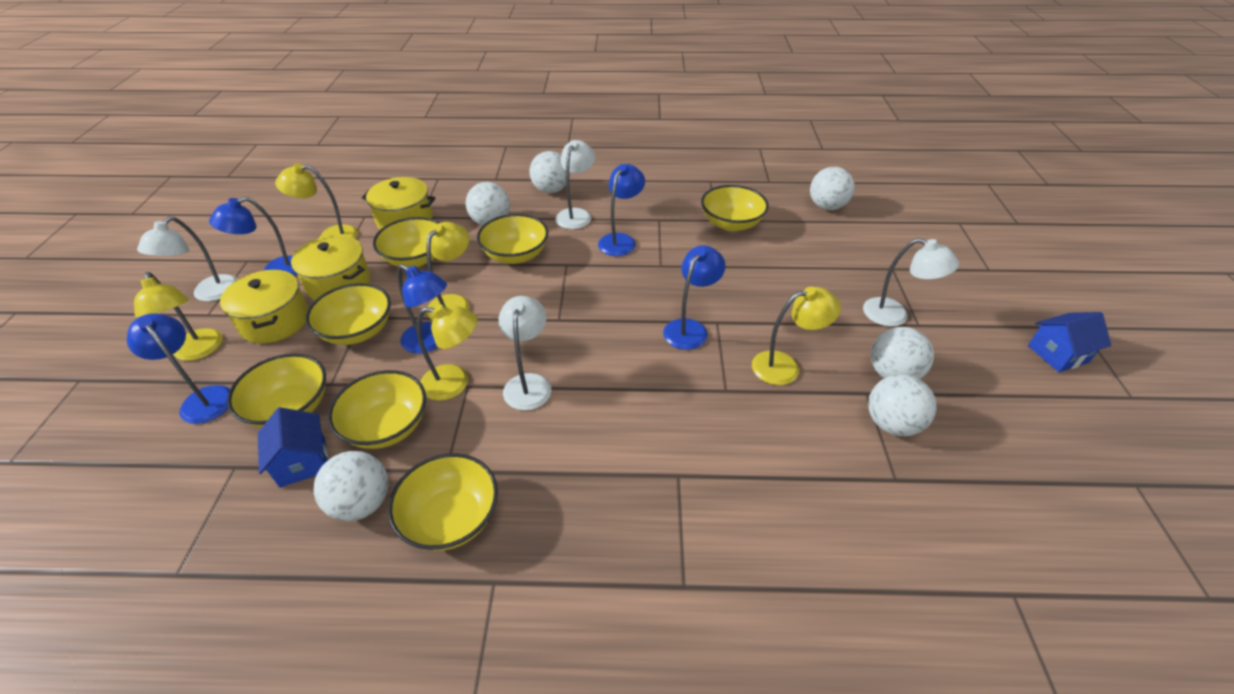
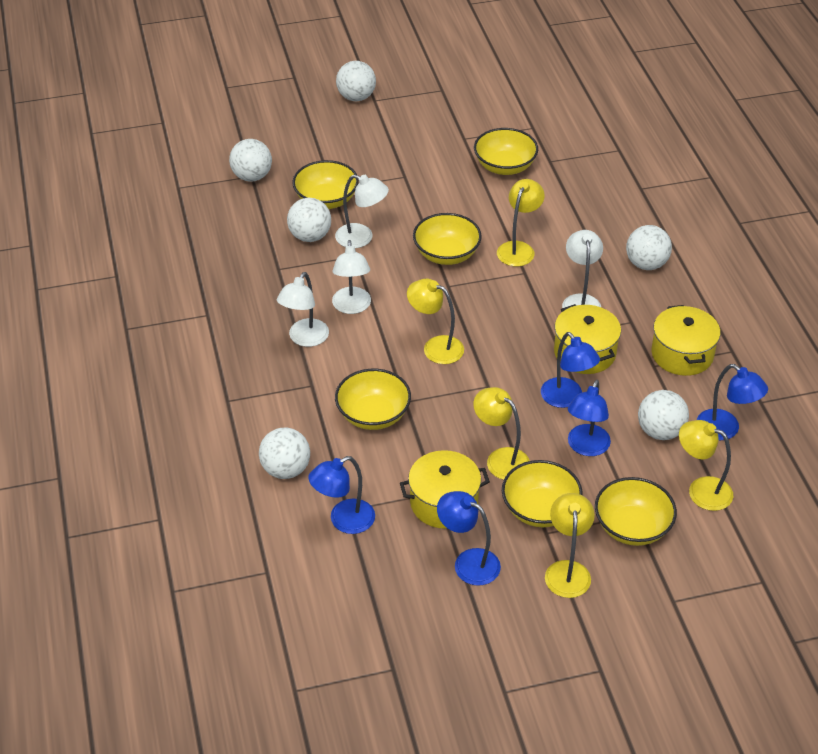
blue house: [258,407,328,487] [1028,312,1111,372] = 2 -> none = 0
yellow bowl: [227,354,326,428] [306,283,391,345] [328,370,426,449] [373,217,439,267] [388,453,498,551] [477,214,548,264] [701,185,769,231] = 7 -> [292,160,359,209] [335,369,411,430] [413,213,482,265] [474,128,538,175] [502,460,583,527] [595,477,677,546] = 6

